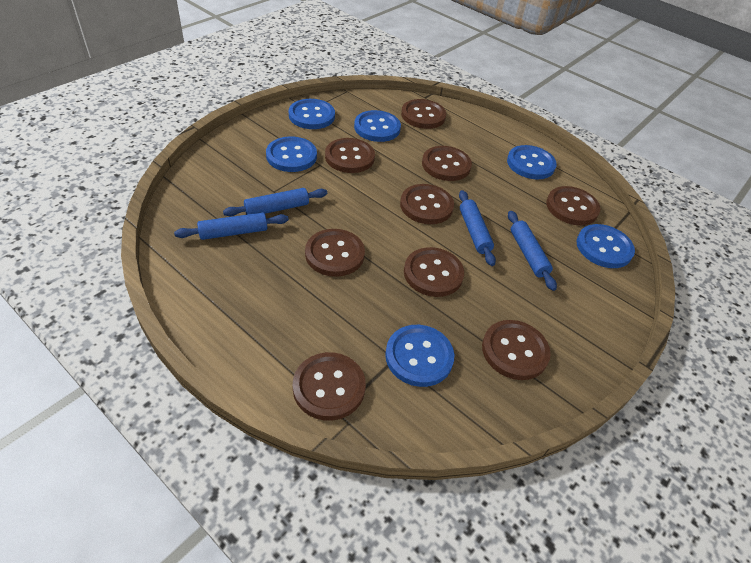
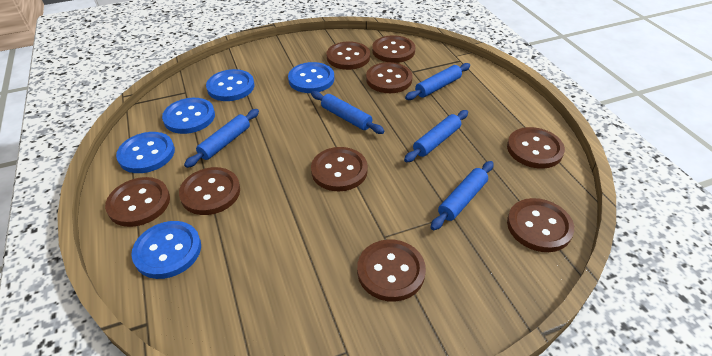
blue button: [266,136,317,172] [289,99,335,129] [354,110,401,142] [385,325,454,387] [507,145,557,179] [577,224,635,268] = 6 -> [116,132,175,173] [131,221,201,279] [162,98,215,134] [206,69,254,101] [288,62,334,93] = 5
blue rolling pin: [174,212,289,240] [223,188,327,216] [459,190,496,266] [508,211,557,291] = 4 -> [184,109,259,168] [311,91,385,134] [404,110,468,163] [405,63,470,100] [430,161,494,230] = 5

